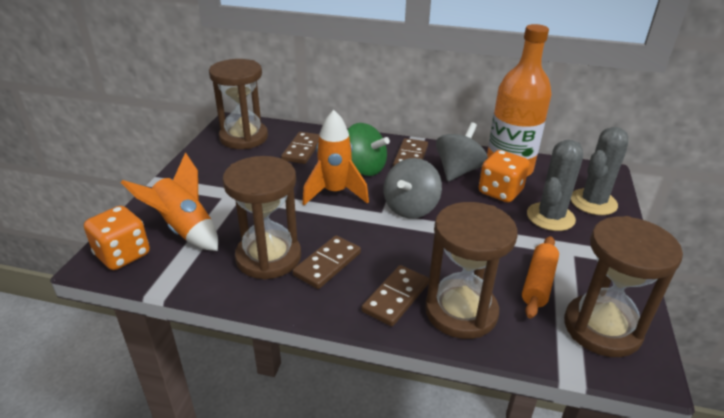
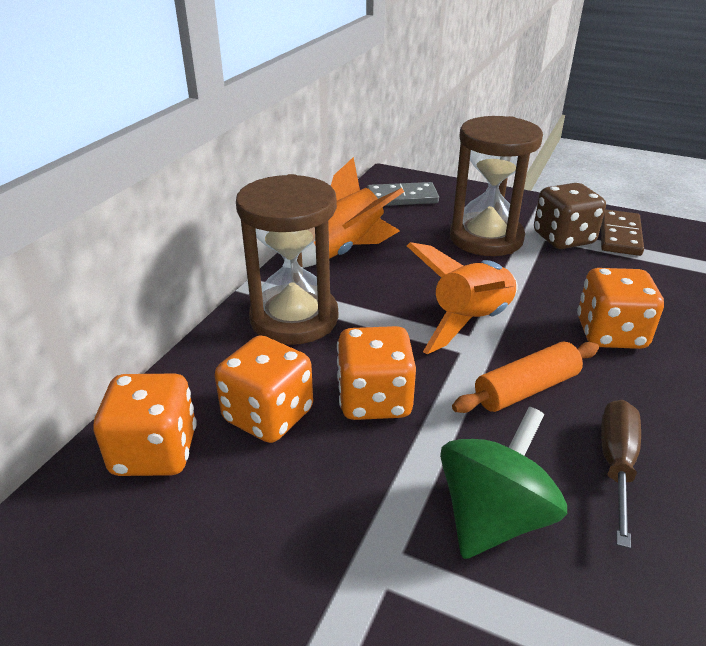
brown dice: none = 0 -> [534,183,606,249] = 1
brown domino: [281,132,319,164] [293,236,361,289] [362,265,429,327] [393,138,428,166] = 4 -> [601,209,644,256] = 1
brown hourglass: [209,59,268,149] [223,156,301,280] [425,202,518,339] [564,216,683,357] = 4 -> [236,174,338,345] [450,116,543,256] = 2
brown screwdriver: none = 0 -> [601,400,641,548] = 1
grey cactus: [527,140,583,231] [571,127,628,215] = 2 -> none = 0
grey domino: none = 0 -> [367,182,439,206] = 1
grey spinning top: [384,158,442,219] [436,122,488,182] = 2 -> none = 0
orange bottle: [487,24,552,176] = 1 -> none = 0
orange dice: [84,206,150,270] [479,150,529,203] = 2 -> [93,374,197,476] [215,335,313,443] [337,326,416,420] [577,268,664,349] = 4

